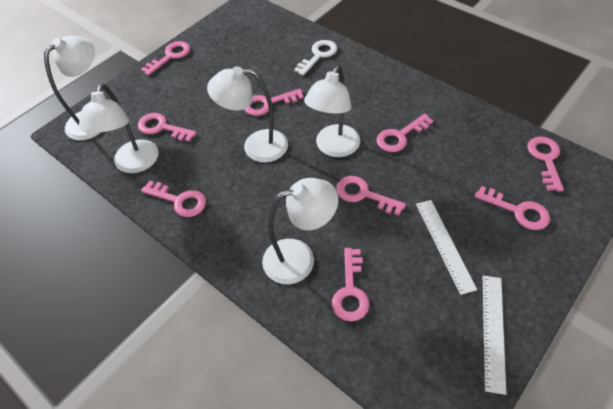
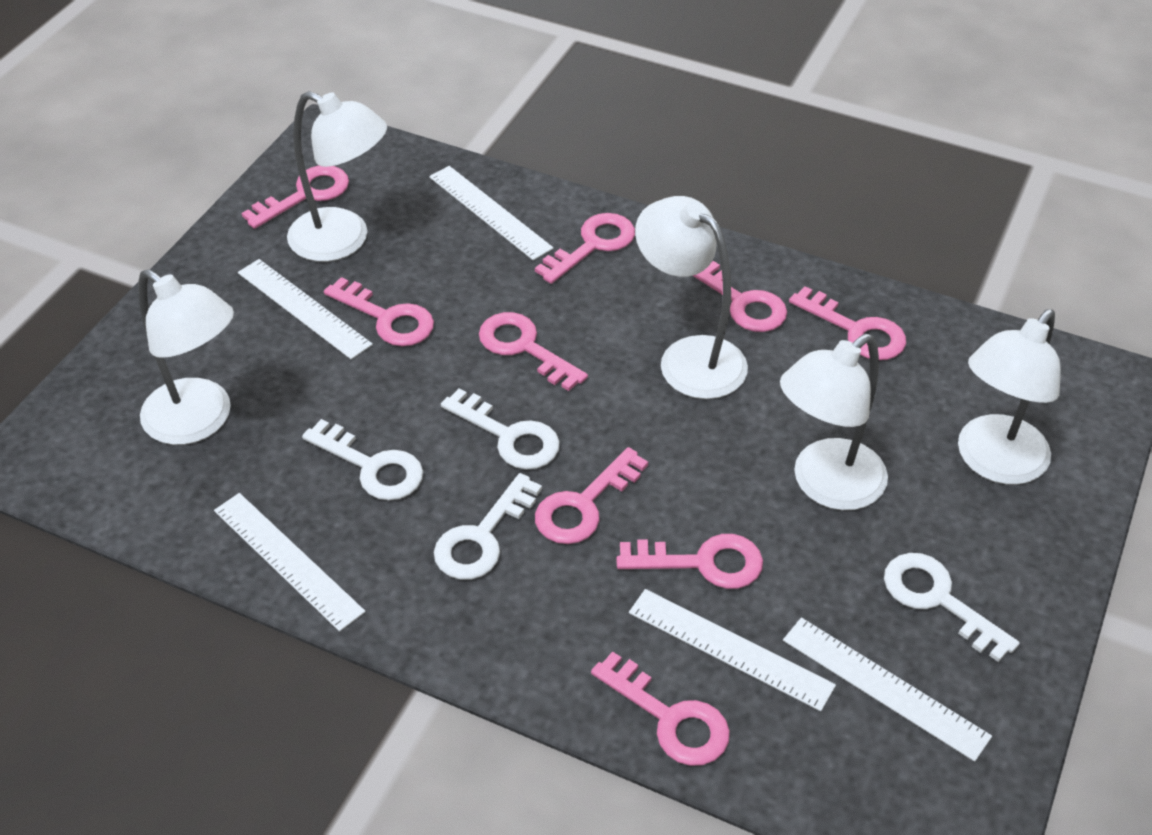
white key: [294,40,337,76] = 1 -> [302,419,423,501] [434,473,542,580] [441,388,560,470] [884,553,1020,662] = 4
white ruler: [416,200,477,295] [483,276,506,395] = 2 -> [214,493,366,632] [238,259,373,359] [429,166,554,260] [629,589,836,711] [783,618,992,762] = 5

